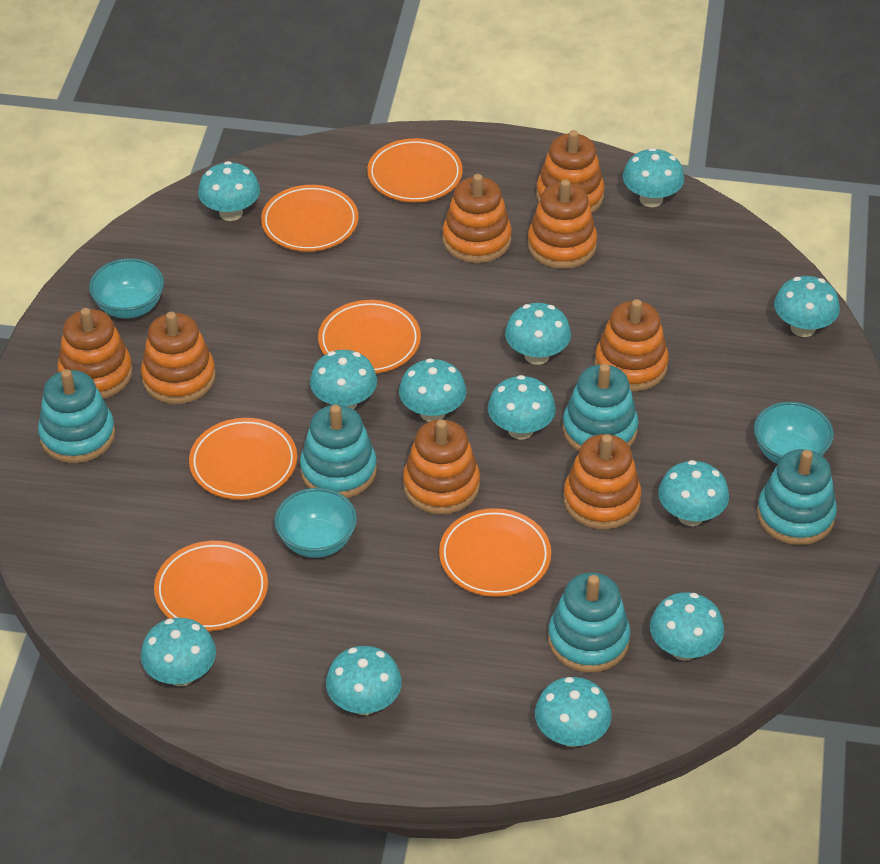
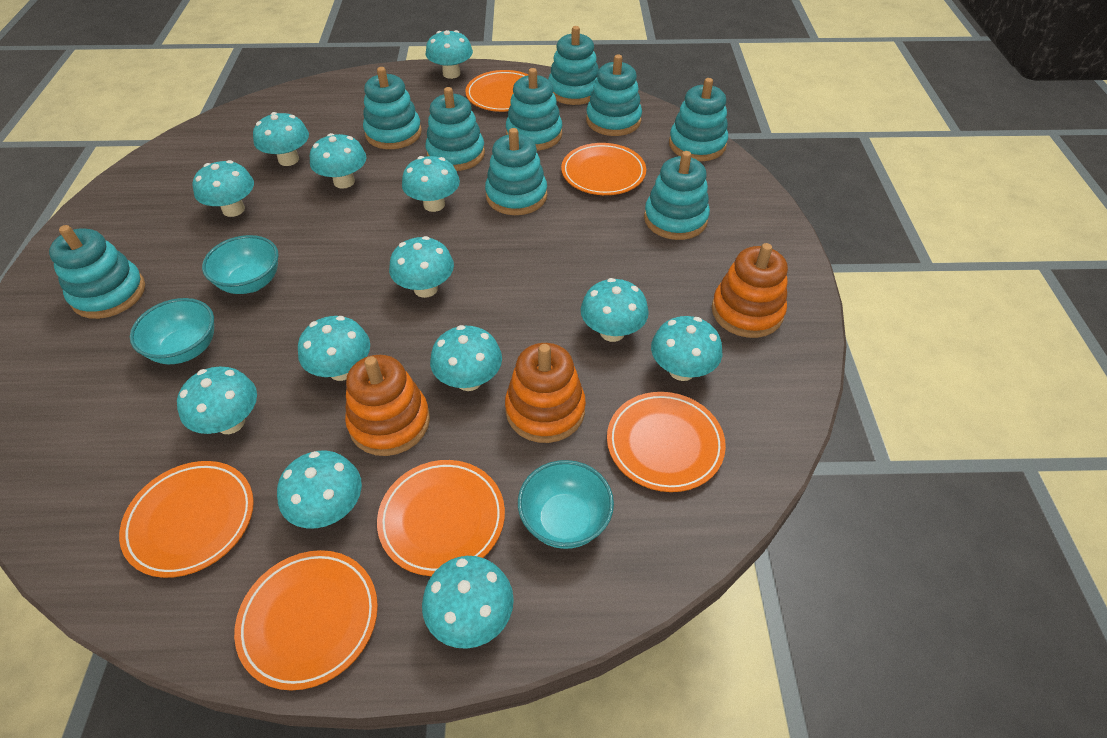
orange stacking toy: [57,308,133,399] [141,312,216,404] [403,419,480,514] [442,174,512,263] [528,179,597,269] [536,130,605,213] [564,434,641,529] [595,299,669,392] = 8 -> [345,355,430,456] [505,343,586,443] [711,243,788,338] = 3
turquoise mushroom: [141,618,216,686] [198,161,260,221] [310,350,377,409] [326,646,402,715] [399,358,467,422] [488,375,556,440] [505,303,571,365] [535,677,612,747] [623,148,684,207] [650,593,724,661] [659,460,729,526] [774,276,840,337] = 12 -> [177,367,257,434] [192,160,254,217] [253,112,309,166] [277,451,362,528] [298,316,370,381] [310,133,367,189] [389,236,454,298] [402,156,460,212] [422,556,514,649] [426,30,473,79] [430,325,502,391] [581,278,649,342] [651,316,722,381] = 13
turquoise stacking toy: [38,369,115,463] [300,405,377,498] [548,573,630,673] [563,364,638,452] [757,449,837,545] = 5 -> [49,225,145,319] [363,67,422,149] [425,87,485,171] [485,128,547,215] [506,68,562,151] [548,26,599,105] [586,54,642,136] [644,151,710,240] [669,78,728,161] = 9

